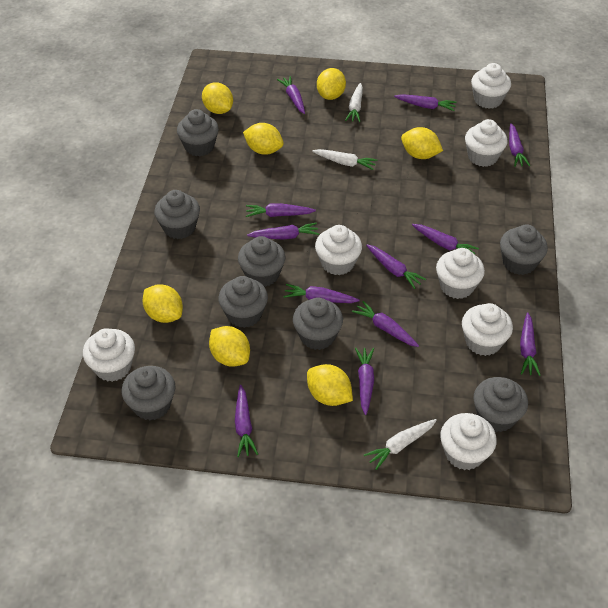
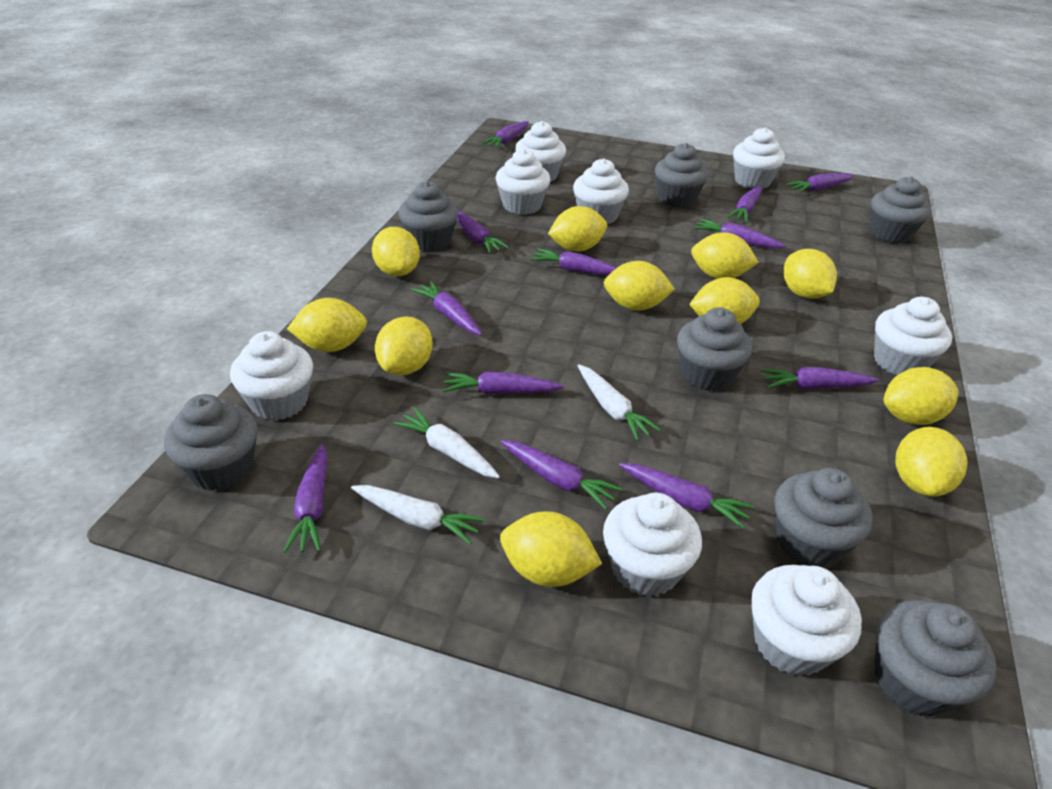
grey cupcake: [121,366,176,420] [154,190,200,239] [177,109,219,156] [218,276,268,328] [238,236,286,287] [293,297,343,350] [473,377,528,432] [500,225,548,275] = 8 -> [164,394,257,491] [398,181,459,251] [655,143,709,207] [677,307,752,391] [774,468,873,568] [870,177,931,244] [875,600,997,717] = 7
white cupcake: [83,328,135,382] [315,225,362,275] [436,248,485,299] [440,413,497,470] [462,303,513,356] [465,119,507,167] [471,63,511,109] = 7 -> [230,331,313,420] [495,149,551,215] [515,121,566,182] [573,158,629,224] [603,493,702,597] [733,127,785,189] [751,565,862,676] [874,297,952,375] = 8
yellow lemon: [142,284,183,323] [202,82,233,114] [209,326,250,366] [243,123,284,155] [307,364,353,406] [317,68,346,100] [401,127,443,159] = 7 -> [287,298,367,352] [372,227,420,276] [375,316,433,375] [500,511,602,587] [548,206,607,251] [604,261,675,310] [689,277,760,324] [691,232,759,279] [783,249,837,299] [884,367,958,425] [895,427,967,497] = 11

